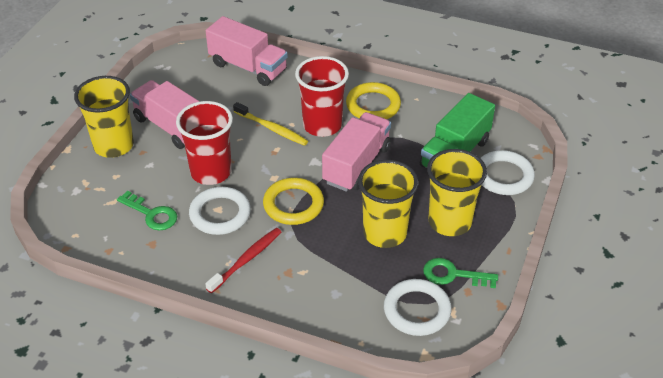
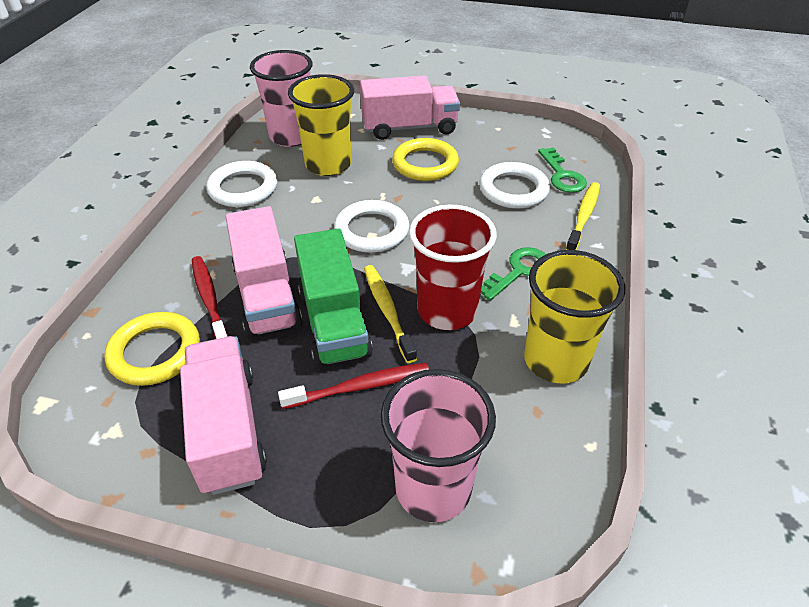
pink cup: none = 0 -> [250,50,313,147] [381,369,496,522] = 2
red cup: [176,101,233,185] [295,56,349,137] = 2 -> [409,205,497,330] = 1
red toothbrush: [205,228,281,293] = 1 -> [192,256,229,339] [278,363,429,409] = 2
yellow cup: [74,76,134,158] [358,160,418,248] [427,149,487,236] = 3 -> [288,74,354,176] [524,250,625,383] = 2
yellow toothbrush: [233,102,308,146] = 1 -> [364,265,417,363] [566,182,600,250] = 2

